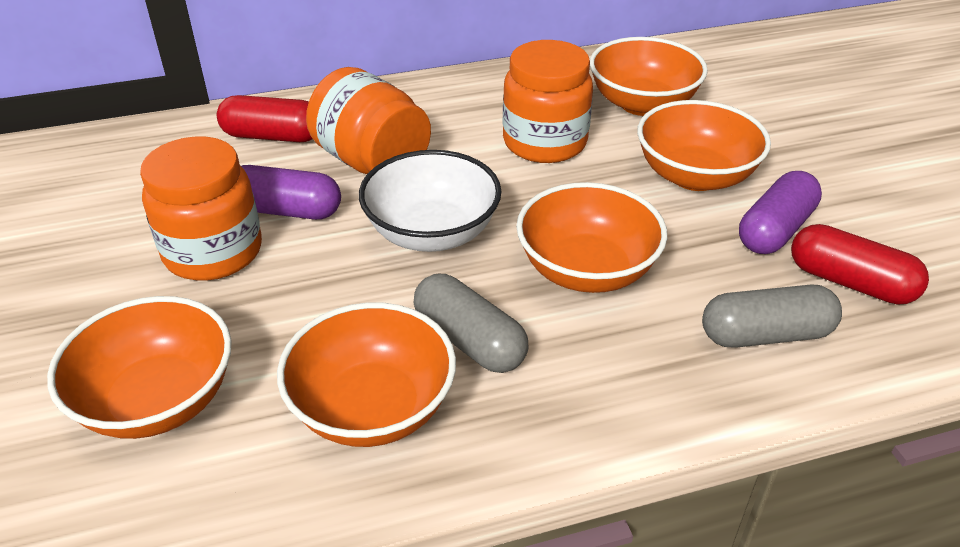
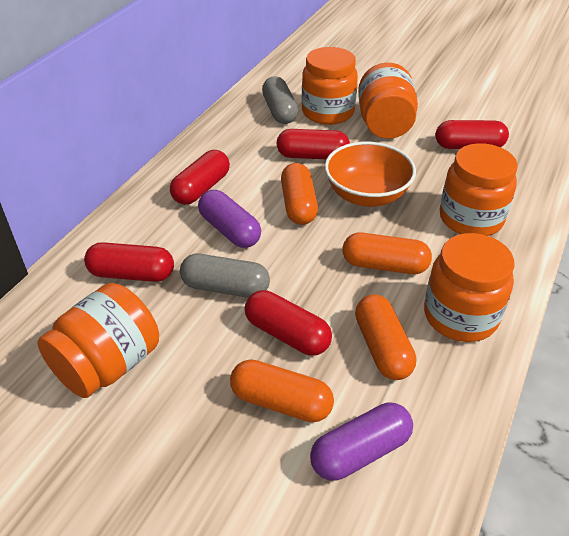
orange bowl: [47,296,232,439] [277,302,456,447] [516,182,667,293] [590,37,708,116] [637,100,771,191] = 5 -> [325,142,416,207] = 1
orange capsule: none = 0 -> [230,360,334,422] [281,163,318,225] [343,232,432,274] [355,295,416,380] = 4
orange jar: [140,136,262,281] [306,67,431,174] [503,40,593,163] = 3 -> [37,283,159,398] [302,47,358,125] [358,63,418,139] [424,233,515,342] [440,143,518,236] = 5
red capsule: [217,95,312,142] [791,224,929,305] = 2 -> [84,242,174,282] [170,150,230,205] [245,290,332,355] [277,129,350,159] [435,120,509,149] = 5
white bowl: [359,150,501,252] = 1 -> none = 0

